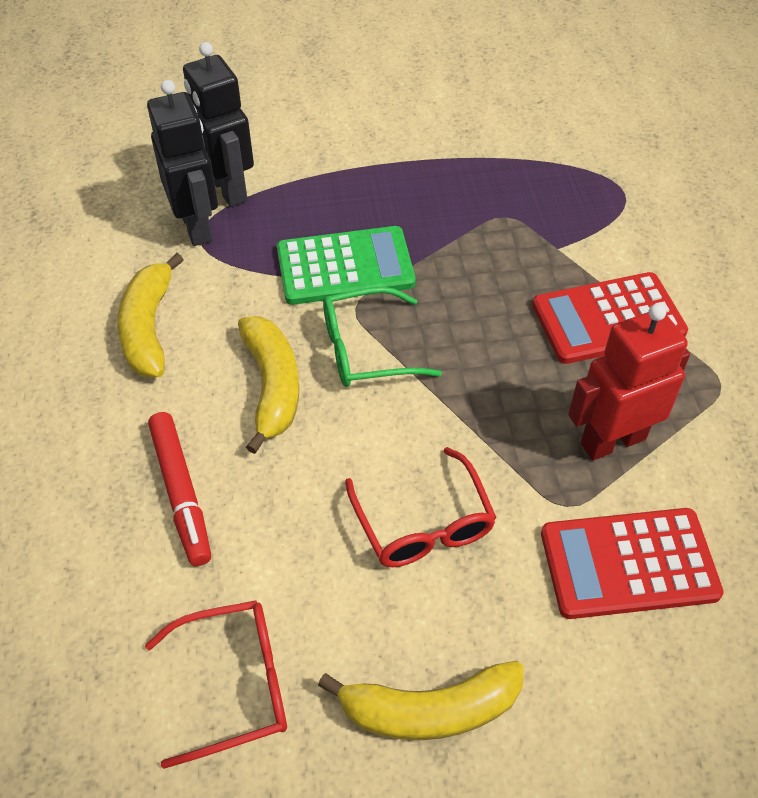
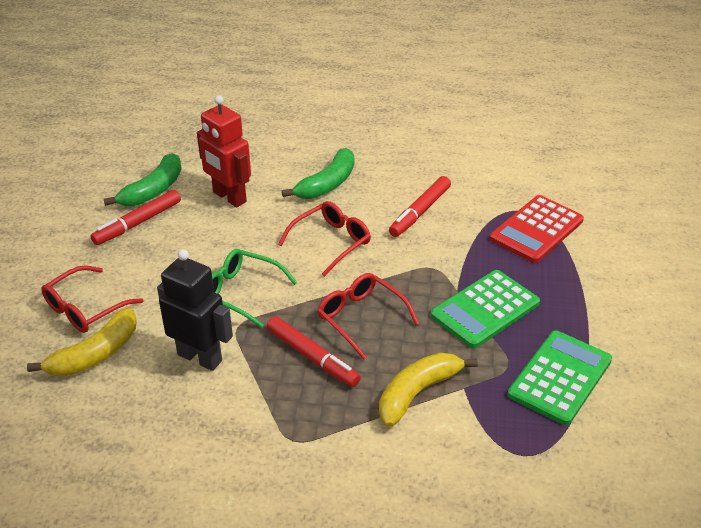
black robot: [147,80,218,246] [183,42,254,207] = 2 -> [157,249,233,371] = 1
green banana: none = 0 -> [104,153,182,206] [282,148,354,199] = 2
green calculator: [277,226,416,305] = 1 -> [431,270,540,349] [507,331,612,425] = 2
red calculator: [532,272,688,364] [541,508,724,619] = 2 -> [490,195,584,263] = 1
red glasses: [145,601,287,769] [345,447,497,567] = 2 -> [41,266,144,333] [278,201,371,277] [317,273,419,360] = 3
red marker: [148,412,211,566] = 1 -> [91,190,181,245] [267,316,361,387] [389,176,451,237] = 3
yellow banana: [117,253,184,377] [238,316,299,454] [318,661,524,740] = 3 -> [27,308,137,377] [379,353,478,427] = 2

